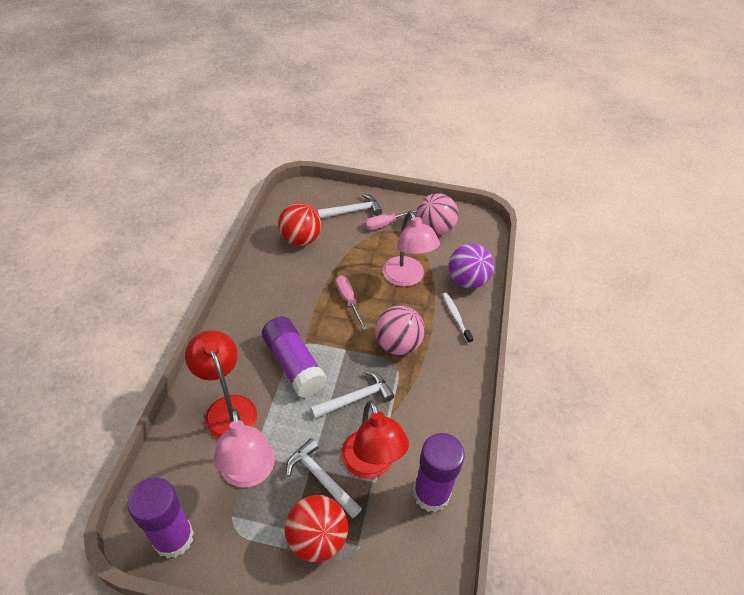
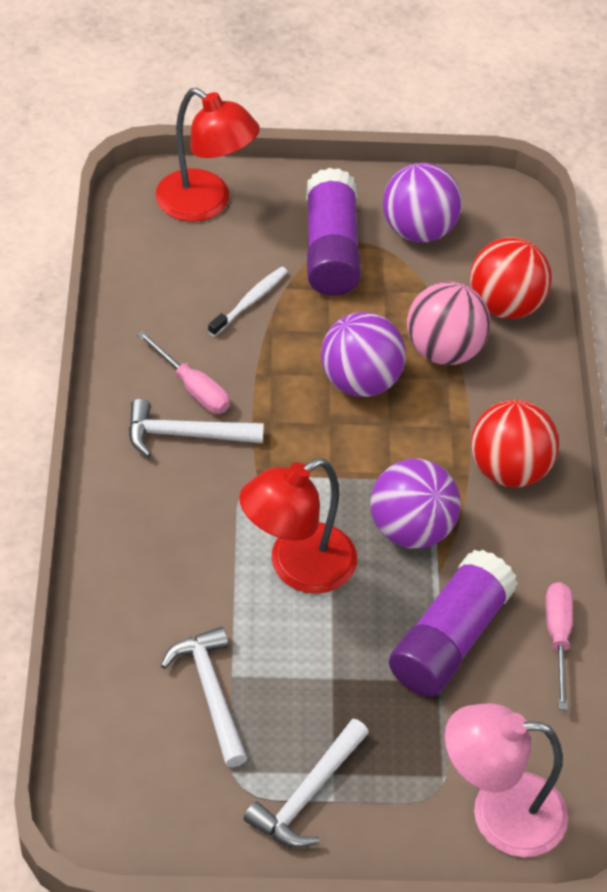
pink ball: [375,306,425,355] [417,193,458,235] = 2 -> [407,281,491,365] = 1
pink lamp: [213,409,274,488] [383,211,440,287] = 2 -> [445,703,568,857] = 1
purple ball: [448,243,494,289] = 1 -> [321,312,406,397] [370,459,461,549] [383,163,462,243] = 3
purple glue stick: [128,478,194,559] [262,317,327,398] [413,433,465,512] = 3 -> [306,168,361,295] [389,550,518,697] = 2

